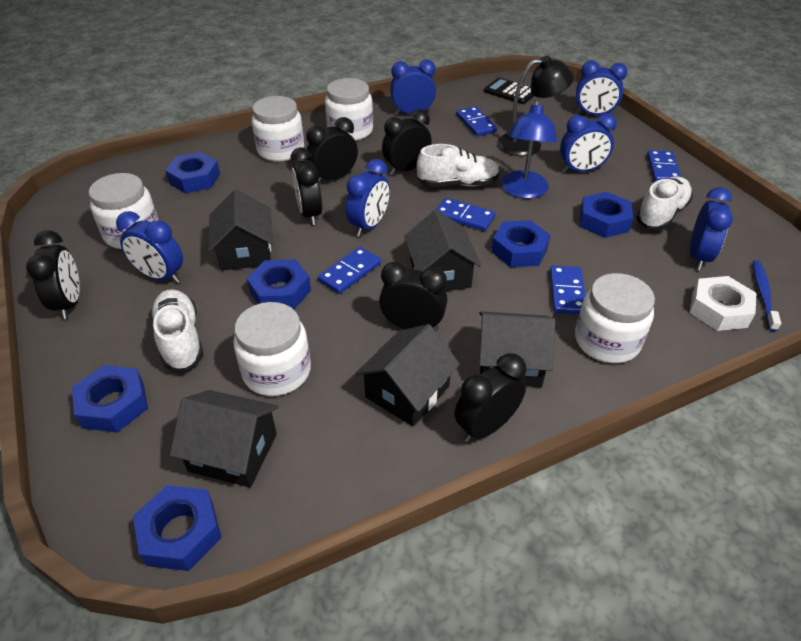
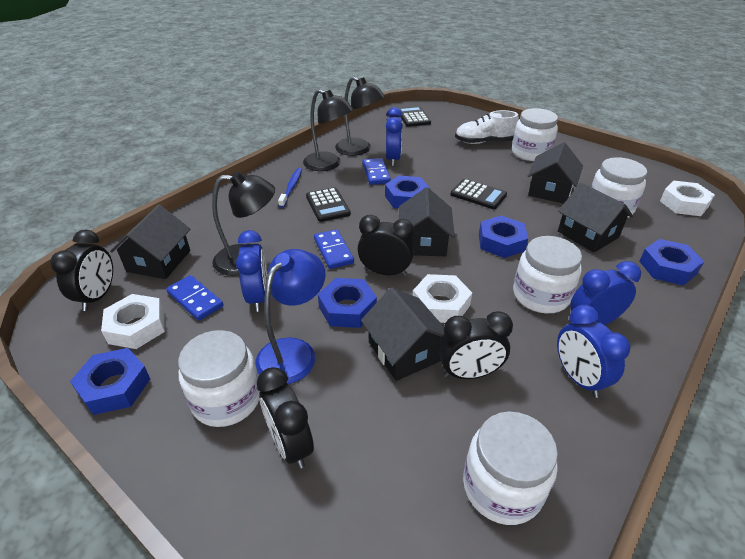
black calculator: [484,78,534,104] = 1 -> [306,187,351,222] [399,106,431,127] [450,179,507,209] = 3
black clock: [26,230,80,319] [290,147,322,225] [306,117,358,184] [379,262,448,331] [382,109,432,175] [454,353,526,442] = 6 -> [50,230,113,311] [257,367,314,469] [357,215,414,276] [438,311,513,379] = 4
black lamp: [497,56,574,156] = 1 -> [212,171,275,276] [303,89,353,171] [335,76,385,156] = 3
blue clock: [116,211,183,283] [346,159,390,237] [390,60,436,115] [560,113,617,172] [576,61,627,115] [690,187,733,270] = 6 -> [236,230,268,312] [386,107,403,166] [557,305,630,398] [570,261,641,325] = 4
blue domino: [318,247,381,294] [436,198,496,231] [456,106,497,136] [550,266,585,314] [647,150,681,182] = 5 -> [166,275,224,321] [314,229,354,269] [362,158,391,185] = 3
blue nut: [72,365,148,433] [133,485,222,571] [165,152,220,193] [247,259,311,309] [491,220,550,267] [580,192,633,238] = 6 -> [70,348,150,415] [318,278,377,328] [385,175,430,208] [479,215,528,258] [639,239,704,285] = 5
white nut: [690,276,756,331] = 1 -> [101,294,165,349] [413,274,472,323] [660,180,715,216] = 3
white shoe: [150,289,203,371] [417,144,500,187] [636,177,693,230] = 3 -> [455,110,519,144] = 1

